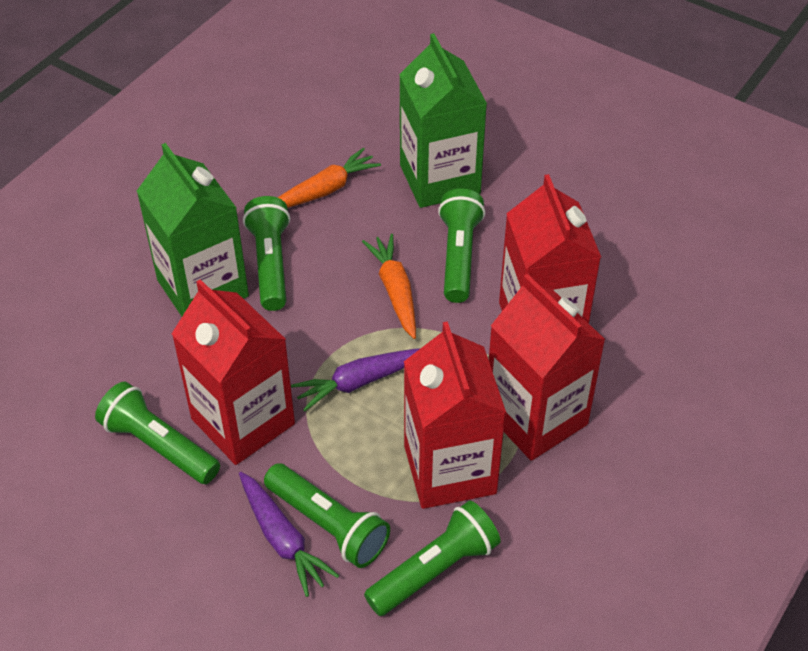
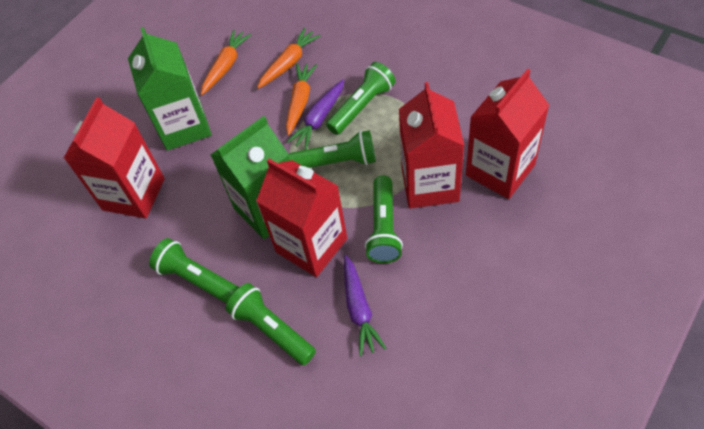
orange carrot: [277,148,381,208] [362,234,416,339] = 2 -> [201,30,251,95] [257,28,321,89] [286,63,317,136] = 3

